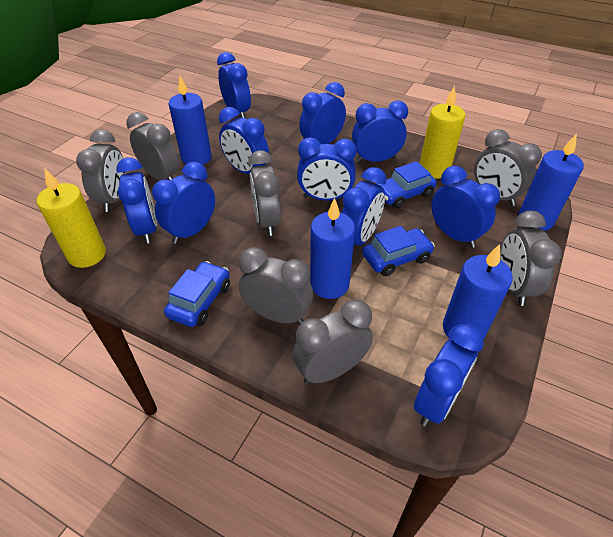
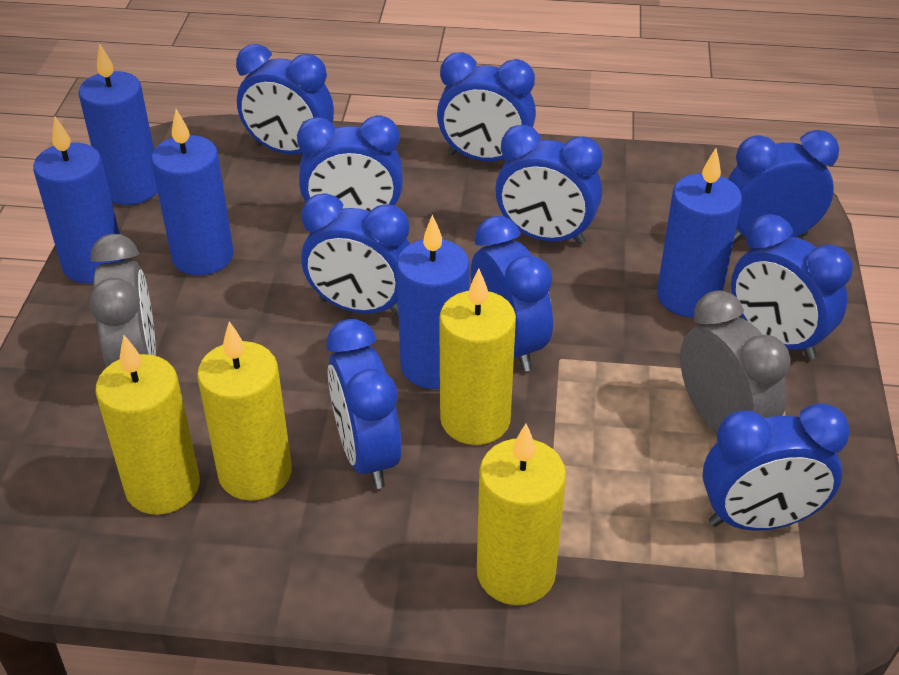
blue candle: [169,76,211,165] [310,198,355,299] [443,244,513,340] [518,134,584,231] = 4 -> [33,117,125,284] [79,43,158,205] [151,109,234,276] [396,215,470,389] [657,148,742,317] = 5
blue car: [164,261,230,327] [362,226,435,276] [376,161,437,208] = 3 -> none = 0
grey clock: [76,129,126,212] [126,112,179,180] [239,247,313,324] [248,150,281,236] [293,299,373,384] [474,129,542,206] [500,210,562,306] = 7 -> [89,234,156,368] [680,290,791,433] = 2
yellow candle: [37,169,106,268] [420,86,465,179] = 2 -> [96,335,200,515] [197,321,292,501] [439,268,516,445] [477,423,566,605] = 4

